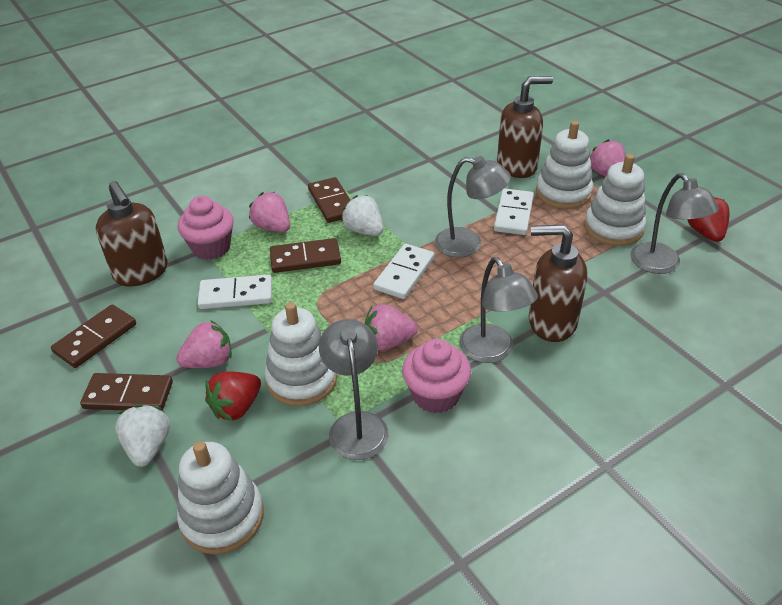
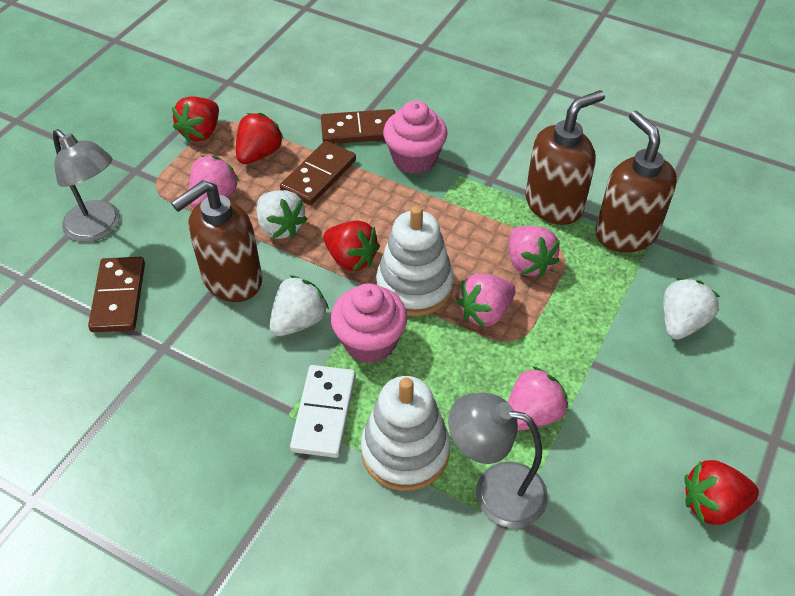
brown domino: [51,305,136,368] [80,373,173,411] [270,238,341,273] [308,177,351,223] = 4 -> [88,257,145,332] [280,141,356,205] [321,109,395,144] = 3
grey lamp: [319,319,389,460] [435,156,511,257] [459,257,538,363] [631,173,719,274] = 4 -> [53,129,120,242] [448,393,548,528] = 2
red strawberry: [205,371,261,421] [687,197,730,242] = 2 -> [172,96,219,142] [236,113,284,164] [323,221,380,271] [684,460,759,525] = 4
white domino: [197,274,272,309] [373,244,435,299] [494,189,534,235] = 3 -> [290,365,356,458] = 1
white stacking toy: [177,441,264,555] [265,302,337,406] [536,121,593,209] [584,154,646,246] = 4 -> [361,376,450,491] [376,206,454,316] = 2
white strawberry: [115,405,170,467] [341,195,383,236] = 2 -> [257,190,307,239] [270,275,329,336] [663,278,720,340] = 3

